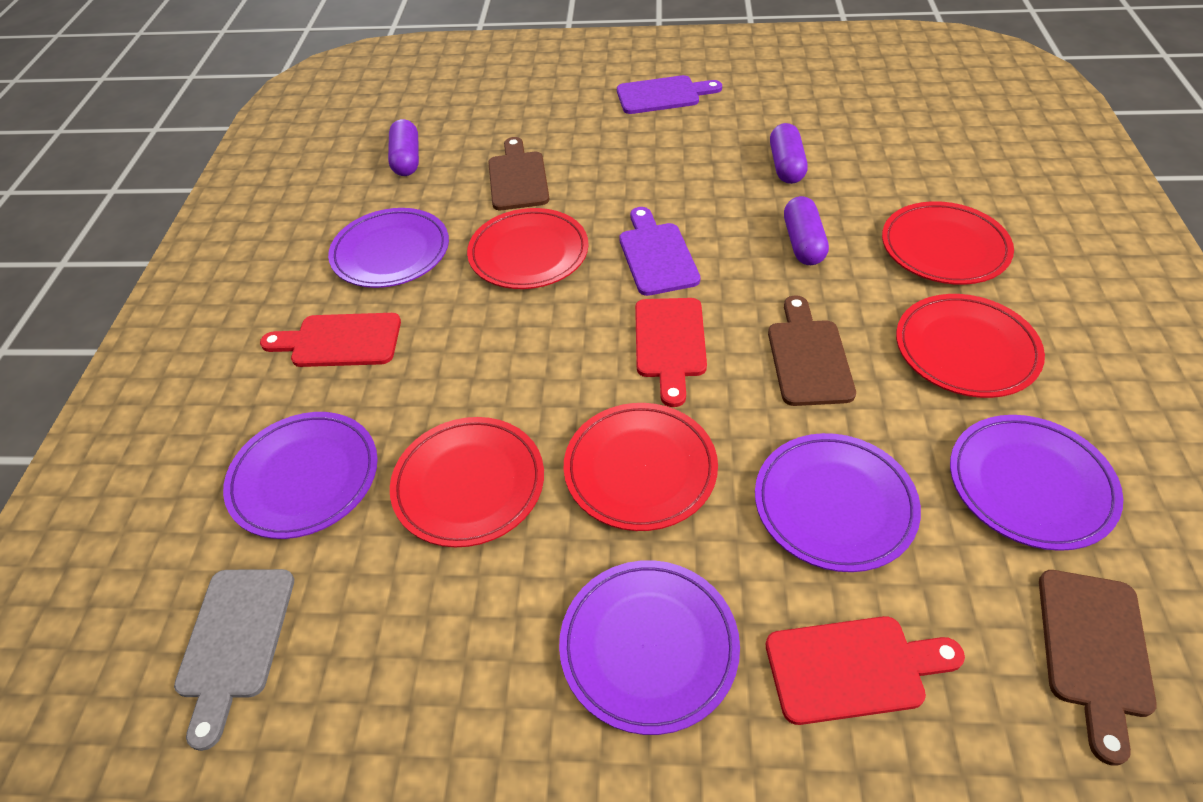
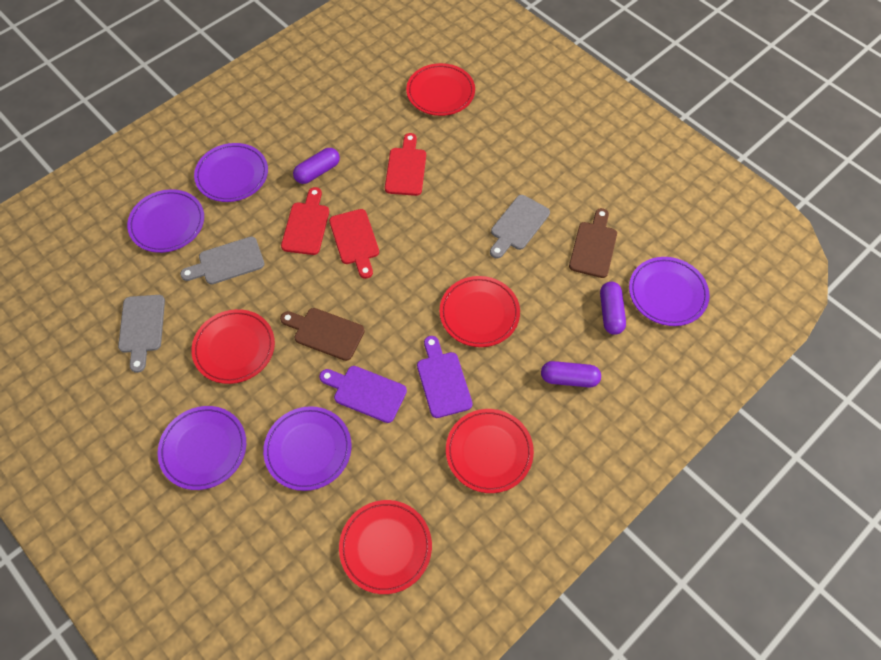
brown cutting board: [488,137,549,210] [768,295,856,406] [1039,570,1157,766] = 3 -> [280,308,365,361] [569,208,617,278] = 2
grey cutting board: [174,569,294,751] = 1 -> [118,295,165,373] [180,237,265,284] [490,195,550,258] = 3

